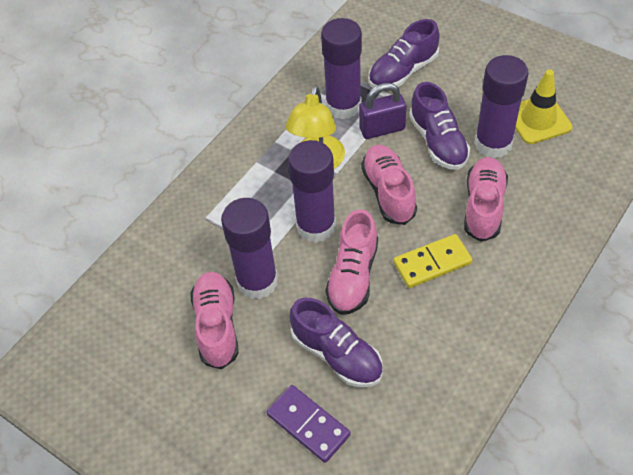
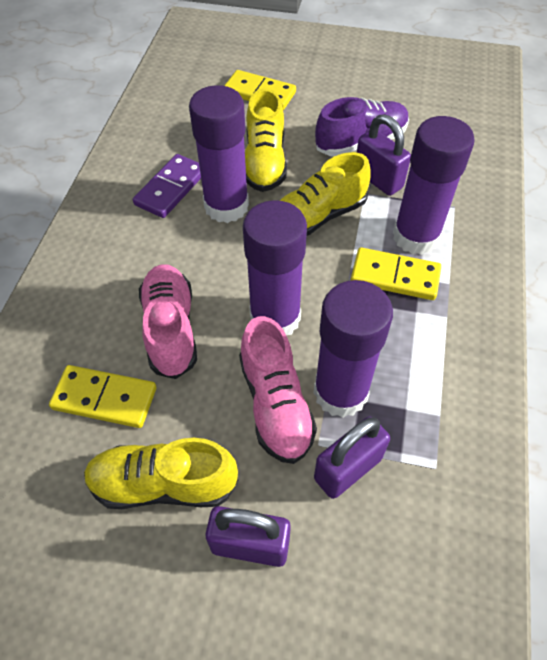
pink shoe: [190,272,239,369] [325,209,378,315] [361,145,417,225] [464,157,508,242] = 4 -> [139,264,197,379] [239,316,317,464] = 2
purple padlock: [359,83,407,139] = 1 -> [206,506,291,567] [314,417,390,499] [357,114,411,196] = 3
purple shoe: [290,297,383,387] [369,19,440,88] [409,82,470,170] = 3 -> [315,97,409,157] = 1
yellow domino: [393,234,472,288] = 1 -> [49,365,157,428] [224,70,296,110] [351,247,441,300] = 3
yellow lamp: [285,85,345,169] = 1 -> none = 0
yellow shoe: none = 0 -> [84,438,238,509] [245,88,287,192] [280,152,371,236] = 3
yellow traffic cone: [515,69,573,144] = 1 -> none = 0

